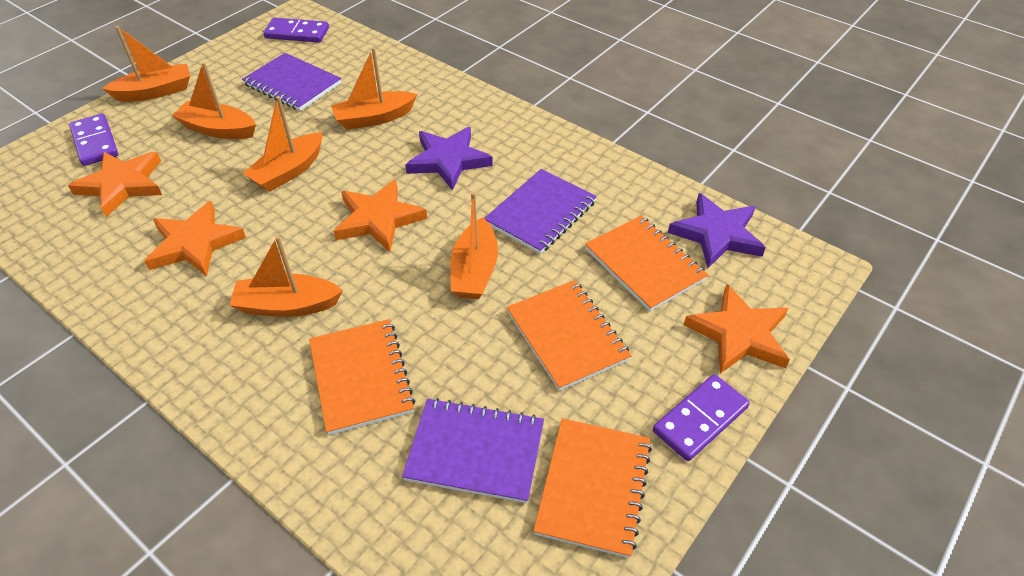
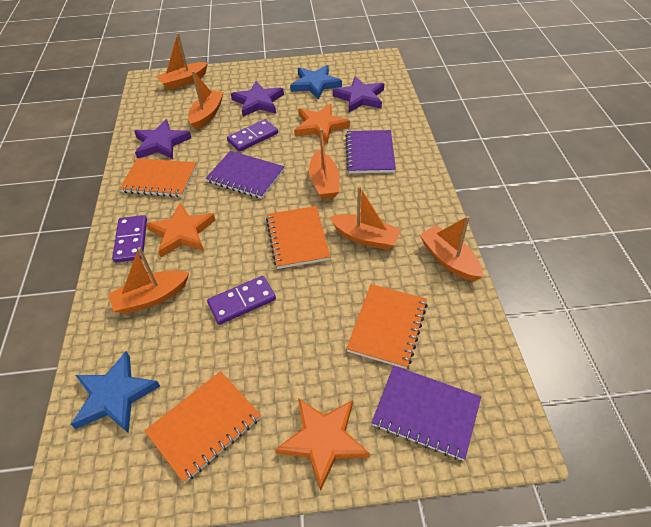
blue star: none = 0 -> [71,351,160,433] [290,65,342,100] = 2
orange star: [68,152,162,217] [145,201,246,276] [334,179,427,252] [684,284,790,374] = 4 -> [146,203,215,257] [275,398,370,491] [294,104,350,143] = 3
purple star: [405,127,493,191] [668,193,766,268] = 2 -> [134,119,191,159] [231,81,284,117] [333,76,384,112] = 3

